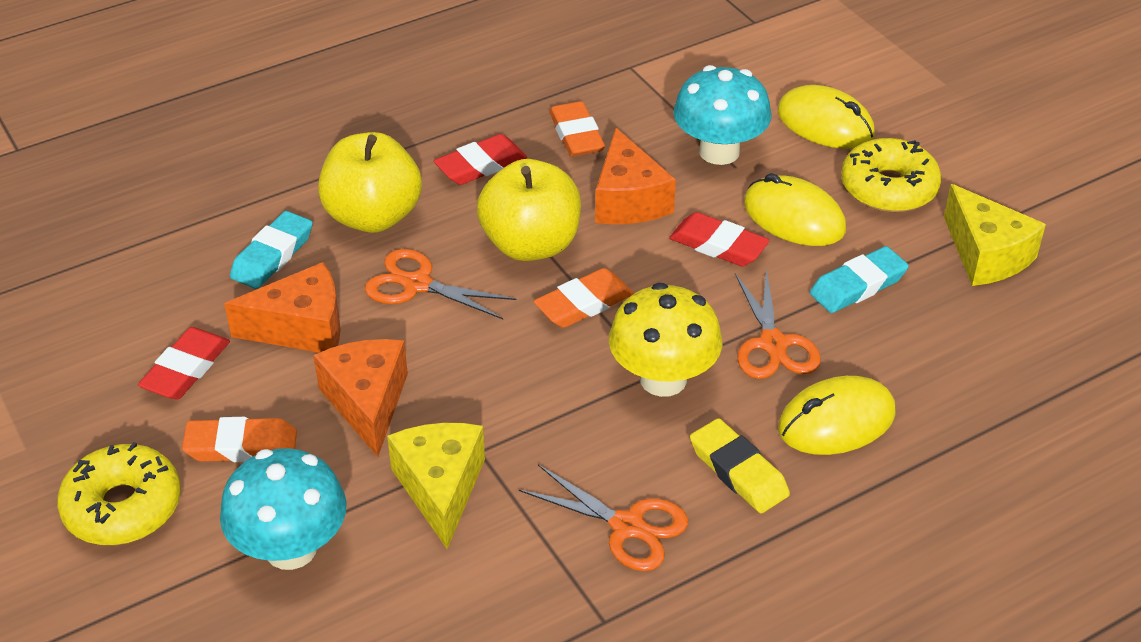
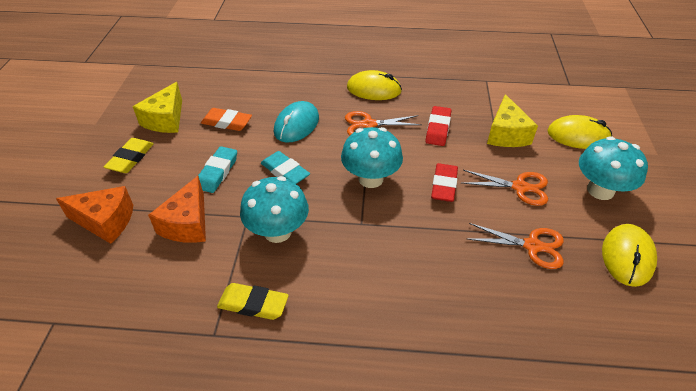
orange cheese: [224,262,341,353] [313,339,408,457] [595,128,676,224] = 3 -> [56,186,133,244] [148,176,206,243] = 2
orange eraser: [182,417,297,462] [533,268,634,328] [549,101,605,157] = 3 -> [201,108,252,131] = 1
red eraser: [138,327,230,399] [434,134,527,185] [669,212,770,266] = 3 -> [425,106,451,146] [431,163,458,202] = 2
turquoise mouse: none = 0 -> [274,101,319,143] = 1
turquoise mushroom: [220,448,347,570] [673,65,771,165] = 2 -> [240,176,309,243] [341,127,403,188] [579,136,648,200] = 3
yellow apple: [318,132,422,233] [477,159,581,261] = 2 -> none = 0
yellow donut: [57,442,181,545] [841,138,941,212] = 2 -> none = 0
yellow eraser: [690,418,790,513] = 1 -> [104,138,154,173] [217,283,289,320] = 2
yellow mushroom: [609,282,722,397] = 1 -> none = 0

